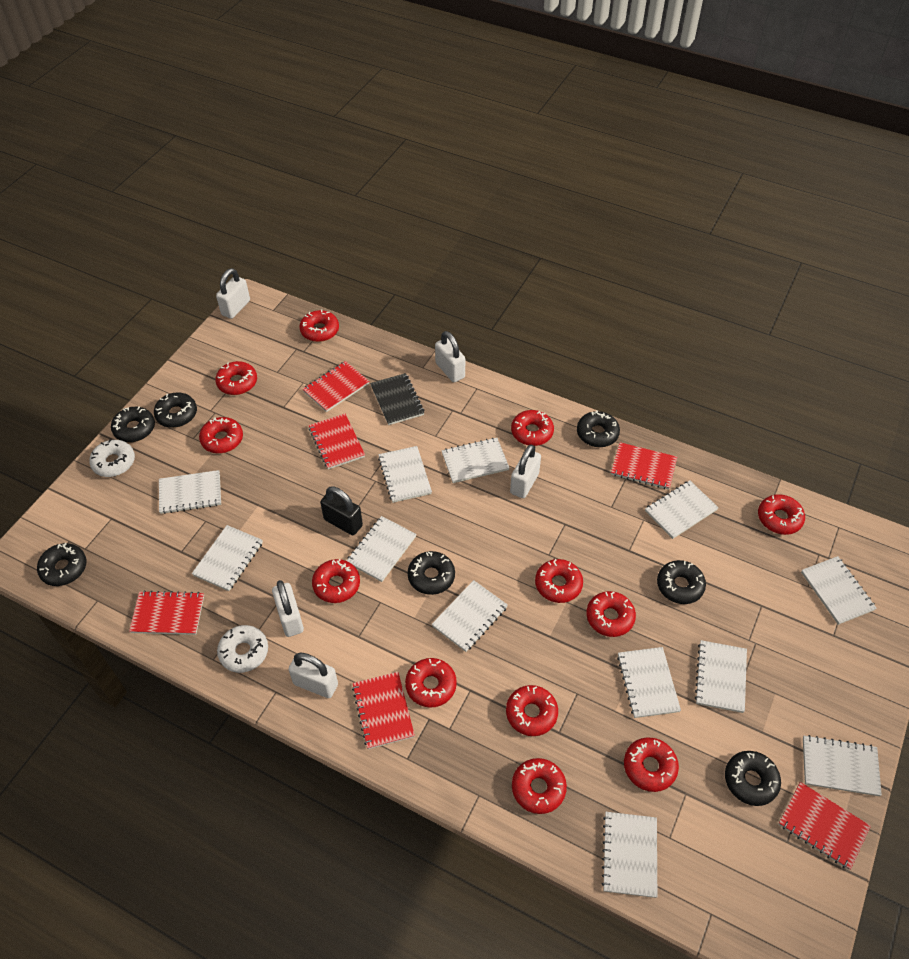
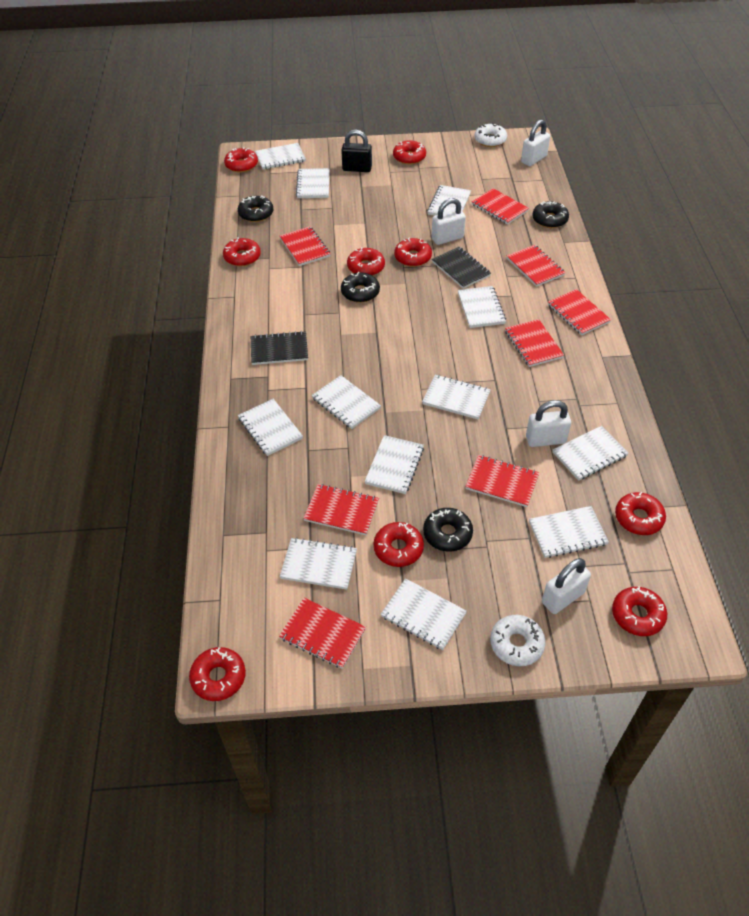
black donut: [37,543,86,586] [111,407,155,442] [154,392,197,428] [408,551,455,595] [577,410,620,447] [657,560,706,604] [725,751,781,806] = 7 -> [238,195,274,222] [341,271,380,303] [423,508,473,552] [532,201,569,228] = 4
black notebook: [370,373,424,425] = 1 -> [251,331,308,365] [432,247,491,289] = 2
red donut: [199,417,243,453] [215,361,257,395] [300,310,339,342] [312,559,360,603] [405,658,457,708] [506,685,558,736] [511,410,554,446] [512,758,567,814] [535,559,583,603] [586,591,636,637] [624,737,679,792] [758,494,805,535] = 12 -> [189,647,246,701] [223,237,261,266] [224,147,258,172] [347,247,385,276] [374,522,424,567] [393,140,426,165] [394,238,432,267] [612,586,667,636] [615,492,666,535] = 9
red notebook: [129,590,204,635] [303,361,369,412] [309,414,365,469] [352,672,415,749] [611,442,677,489] [778,782,871,870] = 6 -> [279,598,366,669] [280,226,330,266] [303,484,379,535] [465,455,539,507] [472,188,529,225] [505,319,564,367] [507,245,565,287] [548,289,611,335] = 8
white padlock: [216,268,250,319] [272,580,304,637] [288,653,338,698] [435,331,465,382] [510,444,541,498] = 5 -> [431,198,466,245] [521,120,550,166] [526,400,571,447] [542,558,591,614] = 4

